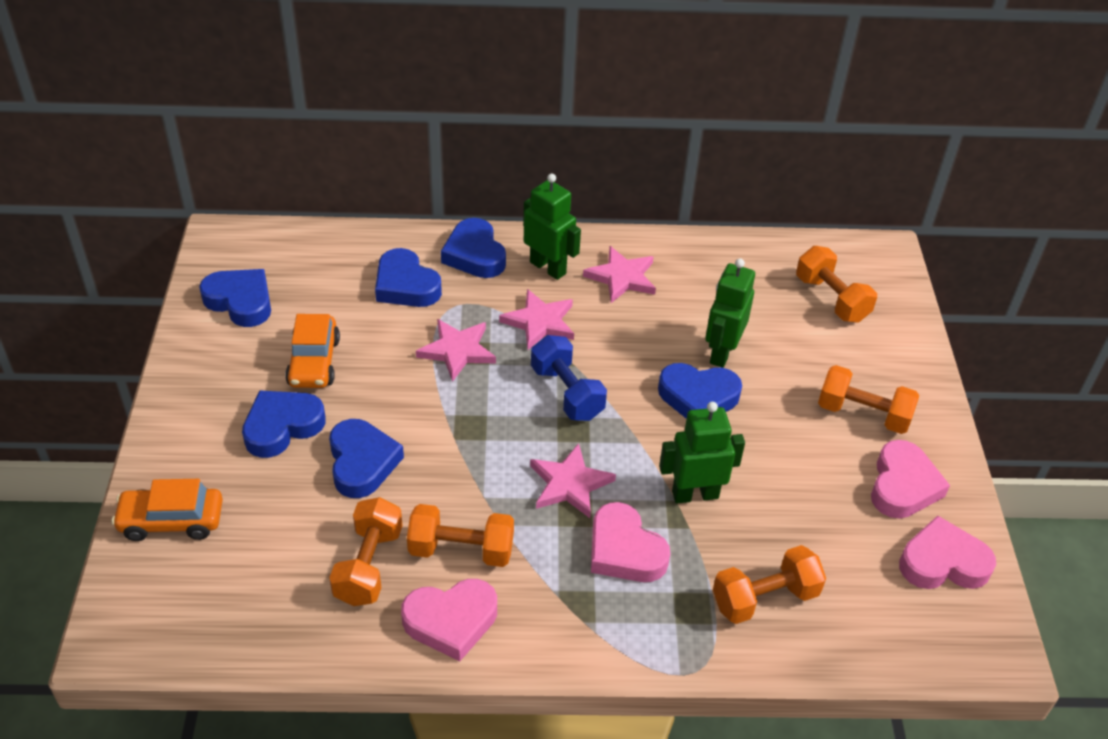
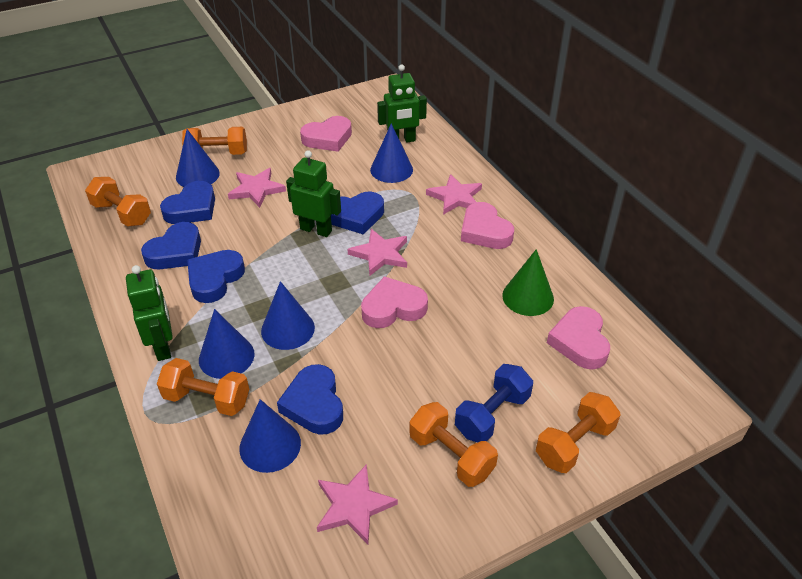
blue cone: none = 0 -> [176,129,220,187] [199,309,255,379] [239,399,301,473] [261,281,315,350] [370,124,413,183] = 5
blue heart: [199,269,271,327] [242,390,326,458] [329,419,404,498] [375,248,442,307] [441,218,506,278] [658,363,742,419] = 6 -> [141,222,201,269] [160,181,215,224] [187,250,245,303] [277,364,343,435] [331,191,384,235] = 5
green cone: none = 0 -> [502,249,554,316] = 1
orange car: [112,479,223,541] [285,314,340,388] = 2 -> none = 0

